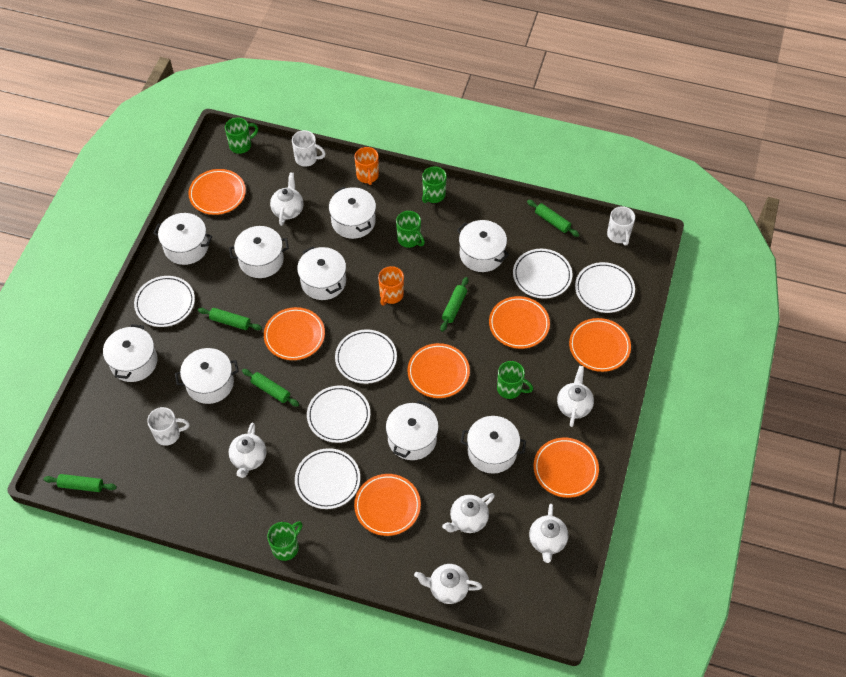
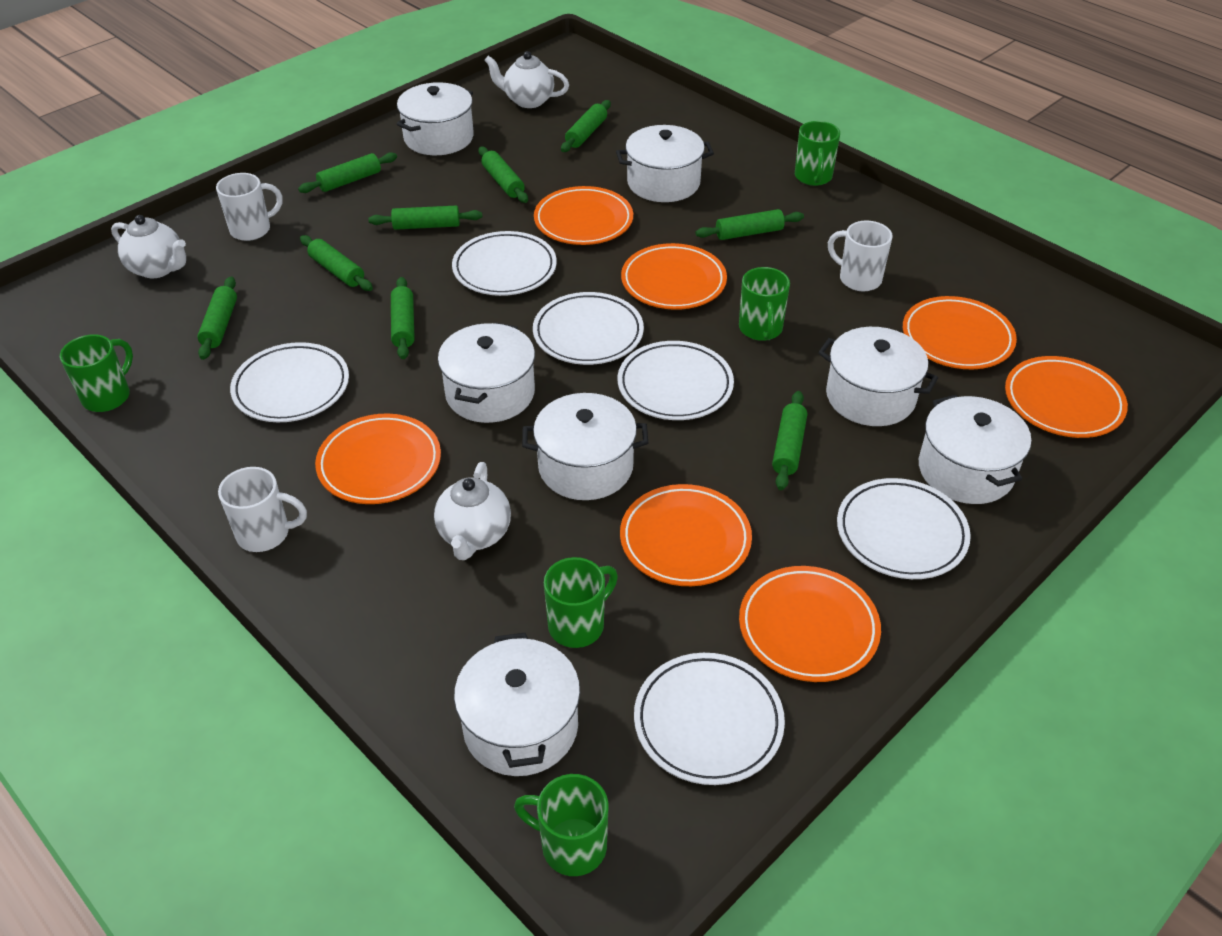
green rolling pin: [43,474,117,492] [198,308,262,330] [242,369,299,407] [440,277,468,332] [527,200,579,237] = 5 -> [197,276,237,360] [298,152,397,193] [300,235,373,291] [368,206,482,230] [391,277,415,359] [479,146,528,203] [561,100,611,152] [695,209,804,240] [772,391,807,490] = 9
orange mug: [354,147,379,185] [378,266,404,306] = 2 -> none = 0
white pot: [103,324,157,382] [153,213,212,265] [175,348,239,404] [229,226,289,278] [297,246,346,300] [329,187,376,239] [386,400,439,460] [457,220,509,272] [461,416,526,474] = 9 -> [396,82,474,155] [438,322,535,423] [454,633,580,776] [522,393,648,500] [616,125,714,202] [818,327,938,426] [919,395,1031,504] = 7
white teapot: [228,423,267,478] [270,172,304,226] [414,564,482,604] [442,493,495,533] [529,504,568,563] [557,366,594,427] = 6 -> [111,215,186,278] [434,462,511,560] [484,51,569,108] = 3

